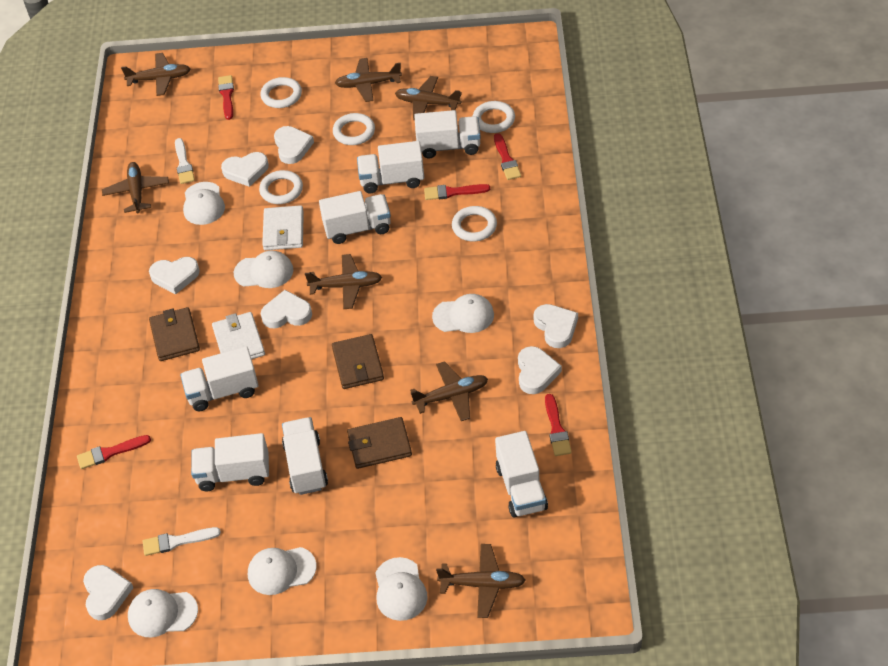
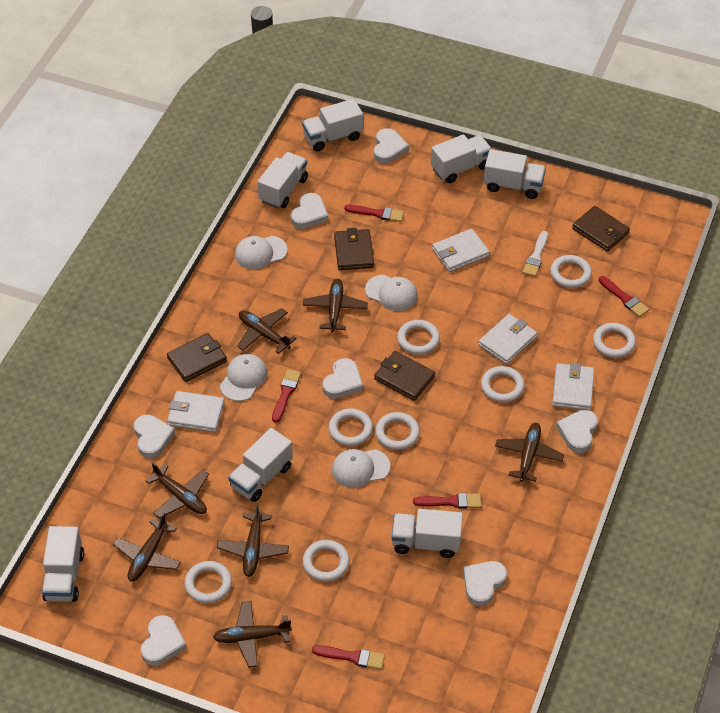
brown wallet: [149,307,200,361] [332,334,384,389] [347,417,412,469] = 3 -> [167,333,227,382] [334,228,374,270] [374,351,435,401] [572,206,630,252] = 4
white brush: [143,527,221,556] [175,138,195,184] = 2 -> [522,231,548,277] = 1
white cap: [128,589,198,638] [183,182,225,225] [234,251,293,288] [248,547,316,595] [375,557,428,621] [432,294,494,333] = 6 -> [220,354,268,401] [235,236,288,270] [332,449,390,488] [365,275,418,311] = 4
white ring: [259,170,303,204] [260,77,302,108] [333,113,375,145] [452,206,497,242] [473,101,515,133] = 5 -> [185,561,232,603] [303,540,350,582] [328,408,373,446] [375,412,420,450] [397,320,440,355] [481,366,525,403] [550,255,592,288] [593,323,636,358] = 8
white wallet: [212,312,265,359] [262,205,304,250] = 2 -> [167,391,225,432] [432,229,490,272] [478,314,537,364] [552,362,594,410] = 4

